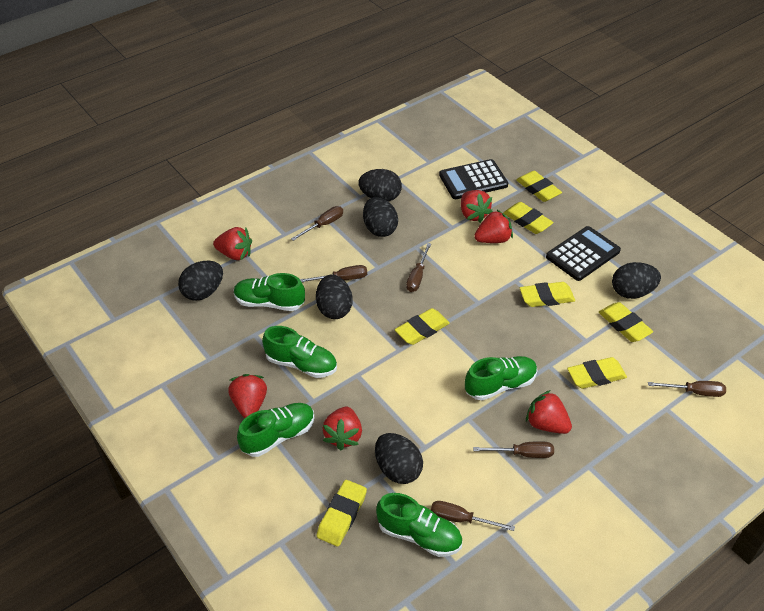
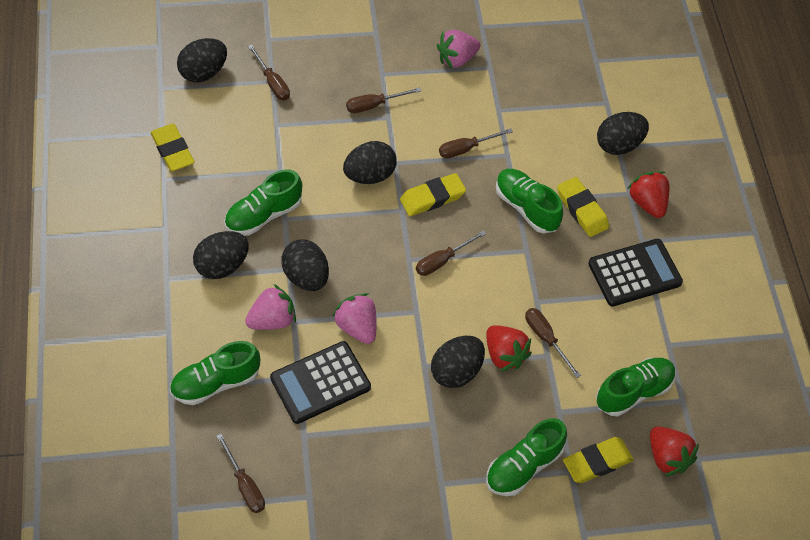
pink strawberry: none = 0 -> [245,284,296,330] [332,293,377,344] [437,30,480,69] = 3
red strawberry: [213,227,252,260] [228,374,267,418] [322,406,362,450] [461,190,493,223] [474,210,513,243] [526,390,572,434] = 6 -> [486,325,532,372] [627,171,669,218] [650,426,699,476] = 3
yellow eraser: [317,480,367,546] [395,308,450,345] [503,202,554,234] [516,171,562,202] [520,282,575,307] [567,357,627,389] [599,302,653,342] = 7 -> [150,124,194,171] [400,173,466,216] [557,177,609,237] [563,437,634,483] = 4

